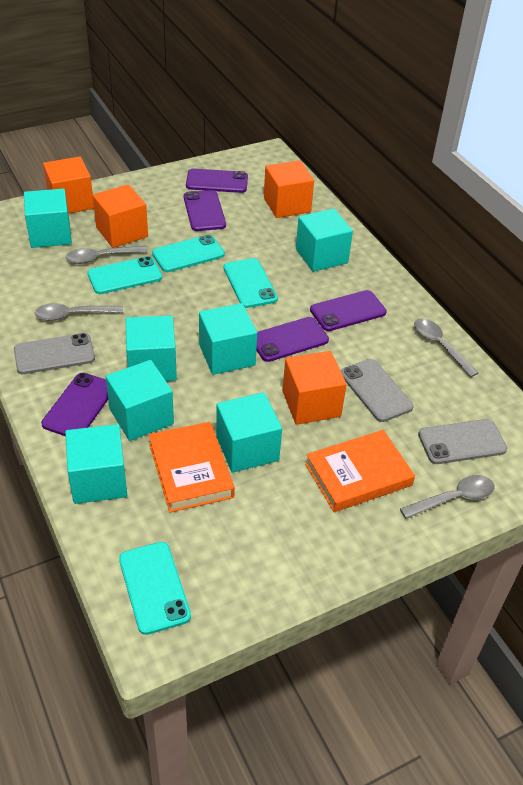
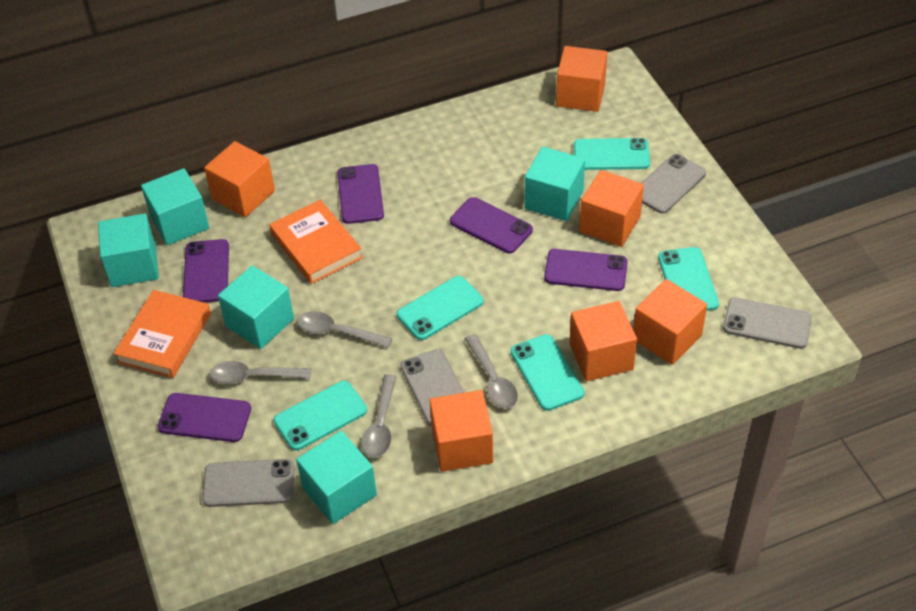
grey phone: [14,333,95,374] [341,359,414,422] [418,419,507,464] = 3 -> [202,459,294,507] [401,349,465,426] [642,154,706,214] [723,297,812,349] = 4
orange cube: [43,156,94,214] [92,184,148,248] [264,160,314,218] [282,351,347,425] = 4 -> [204,141,275,217] [430,390,493,472] [556,46,607,112] [569,301,637,381] [579,170,644,247] [633,279,707,365] = 6
turquoise cube: [24,188,72,248] [65,424,127,504] [106,360,174,441] [126,315,177,381] [199,303,257,375] [216,392,282,473] [296,209,353,272] = 7 -> [98,214,159,287] [141,168,210,245] [218,265,294,349] [296,431,377,524] [524,147,585,221] = 5
turquoise phone: [87,256,162,294] [119,542,191,635] [152,235,225,272] [224,258,278,308] = 4 -> [273,381,367,450] [397,276,483,340] [511,334,584,411] [574,138,650,170] [658,247,719,311] = 5

